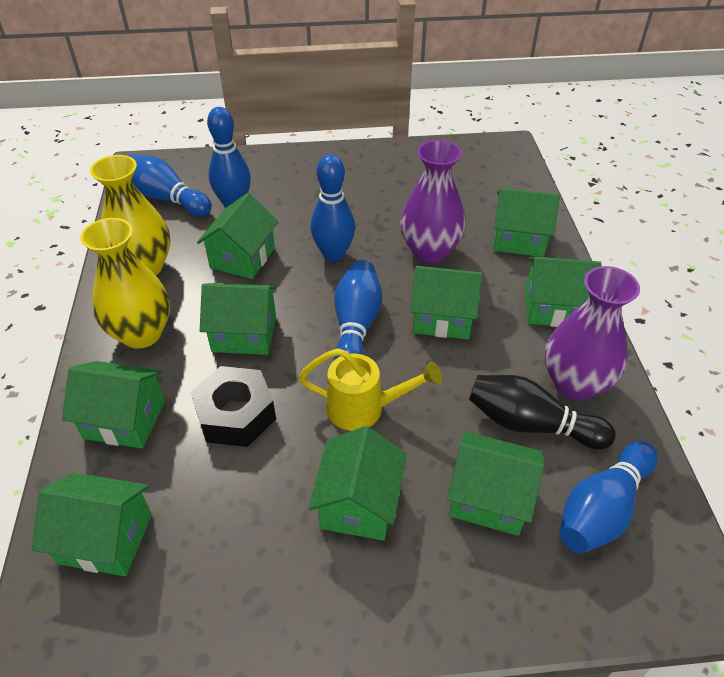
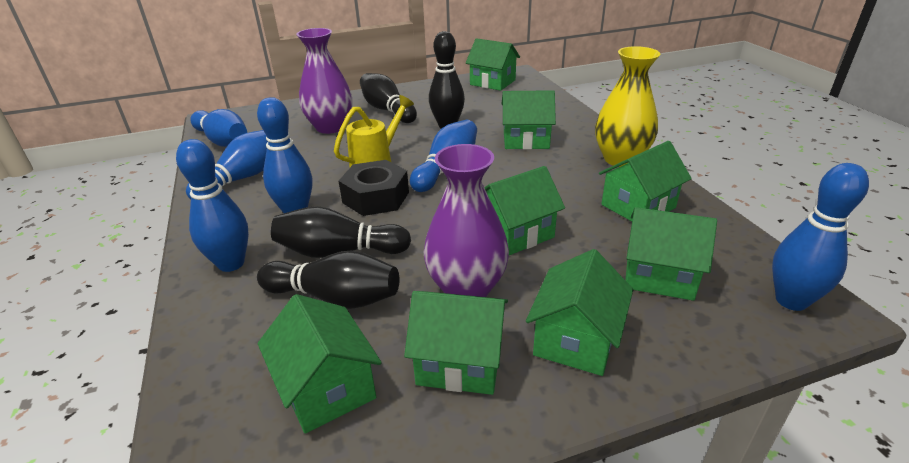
black bowling pin: [469,375,616,449] = 1 -> [257,251,400,309] [271,206,411,258] [360,73,417,123] [429,31,465,129] = 4
blue bowling pin: [127,154,212,216] [207,107,251,208] [311,154,355,262] [334,260,382,360] [559,441,658,554] = 5 -> [176,139,249,272] [186,130,268,200] [190,109,247,147] [257,97,312,213] [410,120,477,192] [772,163,869,311] = 6
green house: [32,472,152,576] [62,361,165,449] [197,193,279,279] [200,283,277,355] [308,426,406,541] [410,266,482,339] [447,432,544,536] [493,188,560,257] [525,257,601,327] = 9 -> [258,294,382,434] [404,291,508,395] [466,38,520,91] [484,166,565,255] [501,90,556,149] [526,249,633,376] [599,141,692,221] [625,207,717,301] = 8
yellow vase: [80,218,170,349] [90,155,170,275] = 2 -> [595,46,661,167] = 1

